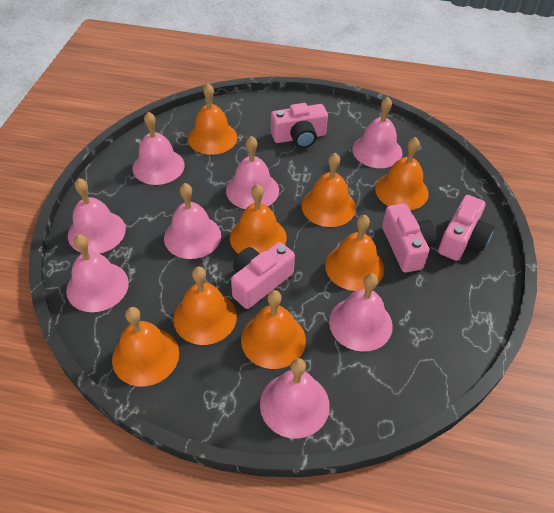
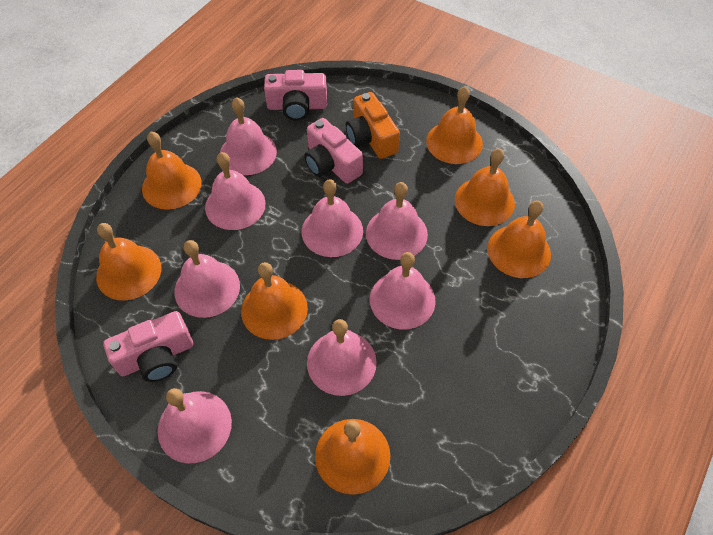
orange bell: [112,307,179,386] [173,267,237,345] [188,83,237,155] [230,184,287,254] [241,290,306,369] [301,153,356,227] [325,215,384,291] [375,137,429,210] = 8 -> [96,223,161,300] [142,132,201,210] [241,262,308,340] [315,419,390,495] [426,86,483,164] [455,148,515,226] [487,200,551,278] = 7
orange camera: none = 0 -> [346,92,400,159] = 1
pink camera: [231,242,295,309] [271,103,328,148] [382,203,437,272] [438,195,494,261] = 4 -> [103,311,193,382] [264,70,327,121] [304,118,363,184] = 3

